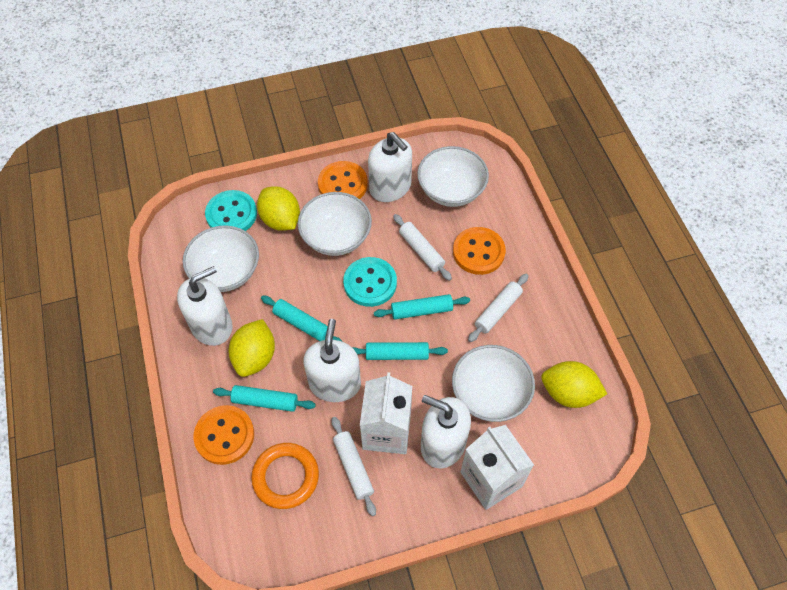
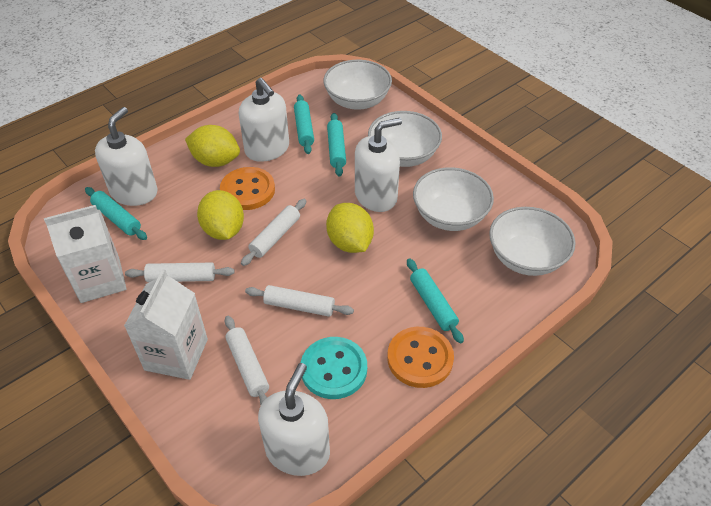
orange button: [193,405,254,465] [318,161,368,199] [453,227,506,275] = 3 -> [220,167,275,210] [387,327,454,388] = 2
orange ring: [251,443,319,509] = 1 -> none = 0
turquoise button: [205,190,257,231] [343,257,397,307] = 2 -> [301,337,367,399] = 1
white rolling pin: [332,417,376,516] [393,214,452,281] [468,274,529,342] = 3 -> [125,262,235,282] [225,316,269,405] [241,199,306,266] [245,285,354,317] = 4

